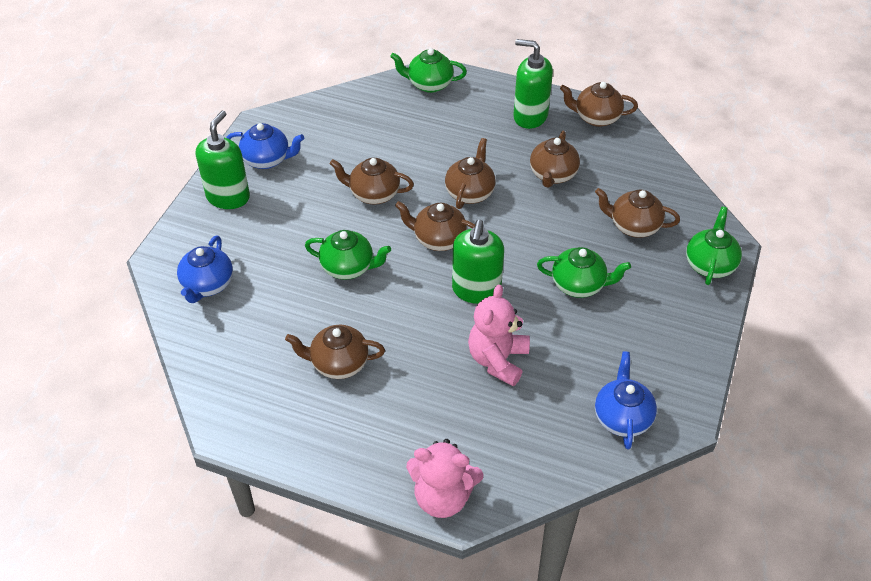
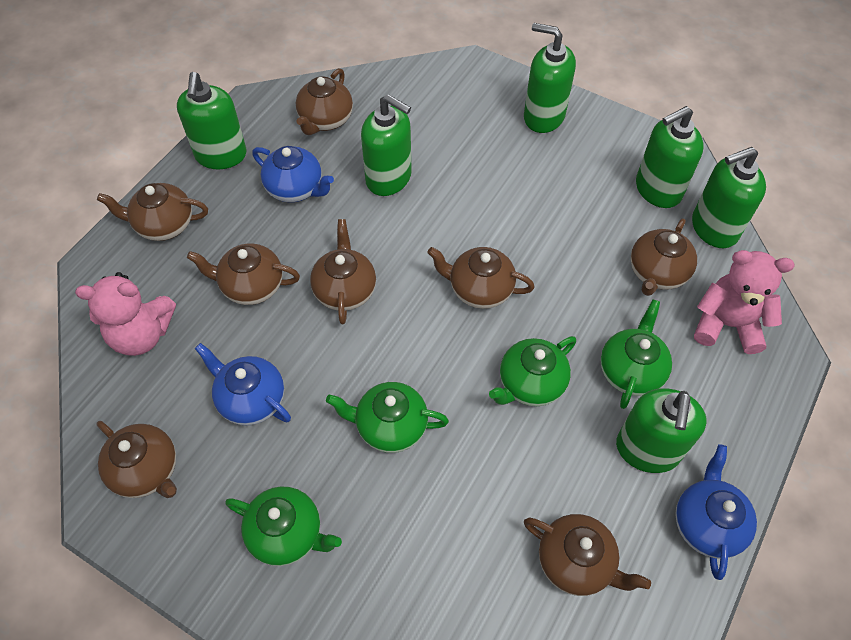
brown teapot: [285,325,385,379] [330,158,414,204] [395,201,475,251] [445,138,496,209] [530,131,580,188] [560,82,638,127] [595,188,680,238] = 7 -> [96,421,177,498] [97,183,208,241] [187,244,300,305] [296,68,353,135] [310,219,376,324] [427,247,534,309] [524,514,651,596] [631,219,697,296] = 8
green soap dispenser: [196,111,250,209] [452,220,504,304] [513,39,553,129] = 3 -> [177,72,247,169] [361,94,412,196] [524,23,576,133] [616,388,707,473] [636,106,704,208] [692,147,766,248] = 6

